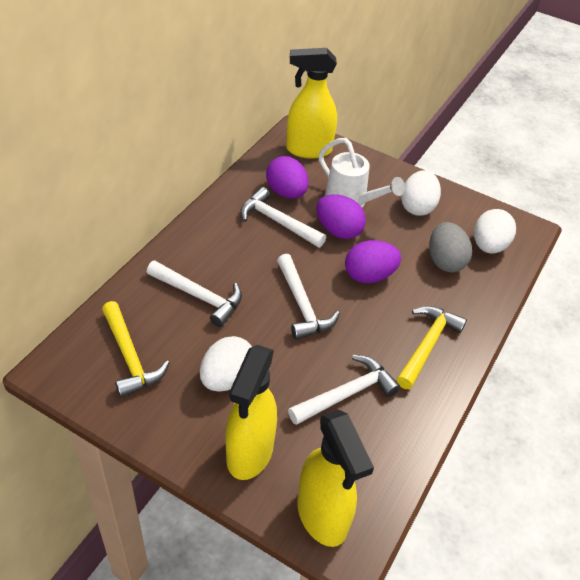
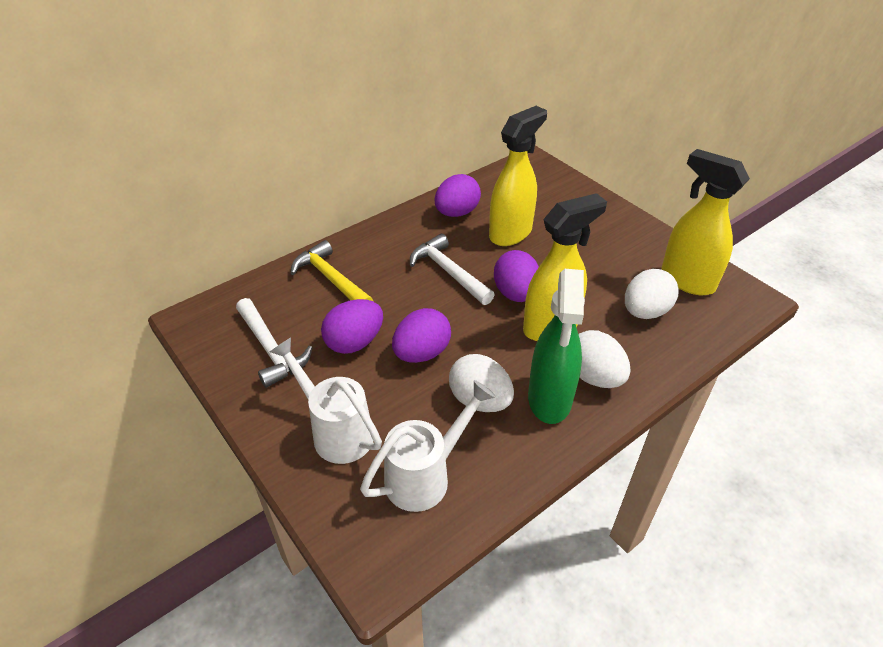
green spray bottle: none = 0 -> [528,269,585,424] = 1
grey egg: [429,222,472,273] = 1 -> none = 0
purple egg: [266,156,309,198] [316,194,366,239] [345,240,401,283] = 3 -> [321,299,383,354] [392,308,451,363] [435,174,481,217] [494,250,539,302] = 4
white hammer: [147,260,242,327] [240,187,326,248] [277,254,340,340] [288,355,400,425] = 4 -> [236,298,312,388] [410,233,495,305] = 2
white watering can: [319,138,405,208] = 1 -> [270,337,382,464] [360,380,496,512] = 2
yellow hammer: [102,301,170,398] [396,306,467,389] = 2 -> [291,240,373,301] = 1

